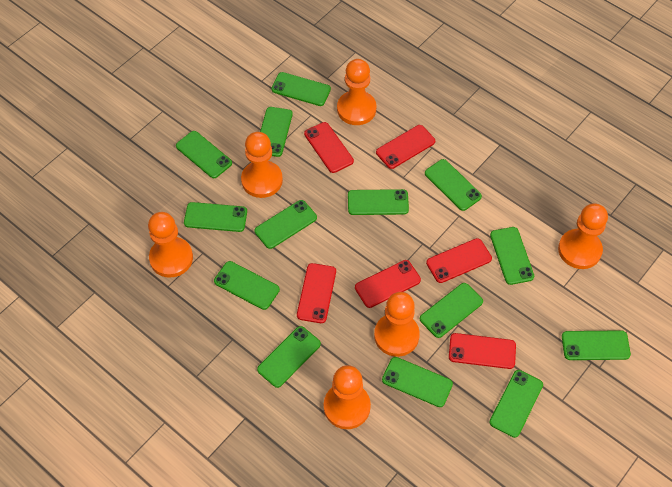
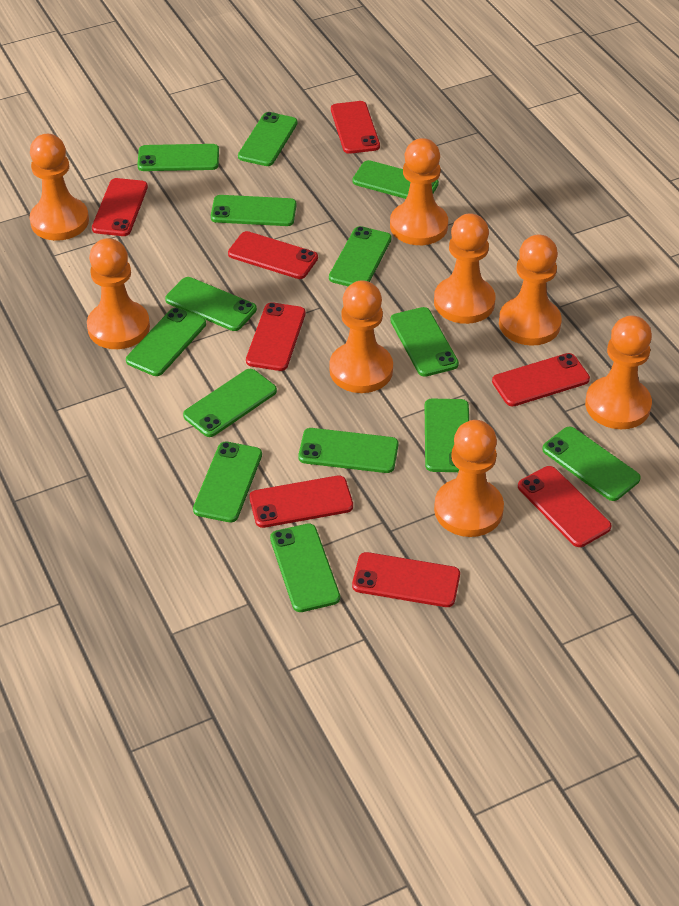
orange pawn: [148,212,193,278] [241,132,283,198] [324,365,371,429] [337,59,377,125] [374,292,420,357] [558,203,608,269] = 6 -> [29,134,89,241] [87,238,150,349] [329,280,393,393] [390,138,448,245] [434,213,495,324] [434,420,504,537] [499,235,562,346] [585,316,652,429] = 8
red phone: [297,263,336,323] [304,122,354,173] [355,260,421,308] [376,125,435,169] [426,238,492,283] [449,333,516,369] = 6 -> [92,178,148,236] [228,231,318,279] [246,302,306,371] [249,475,353,528] [331,101,380,154] [352,552,460,607] [492,353,590,406] [518,466,611,547] = 8

